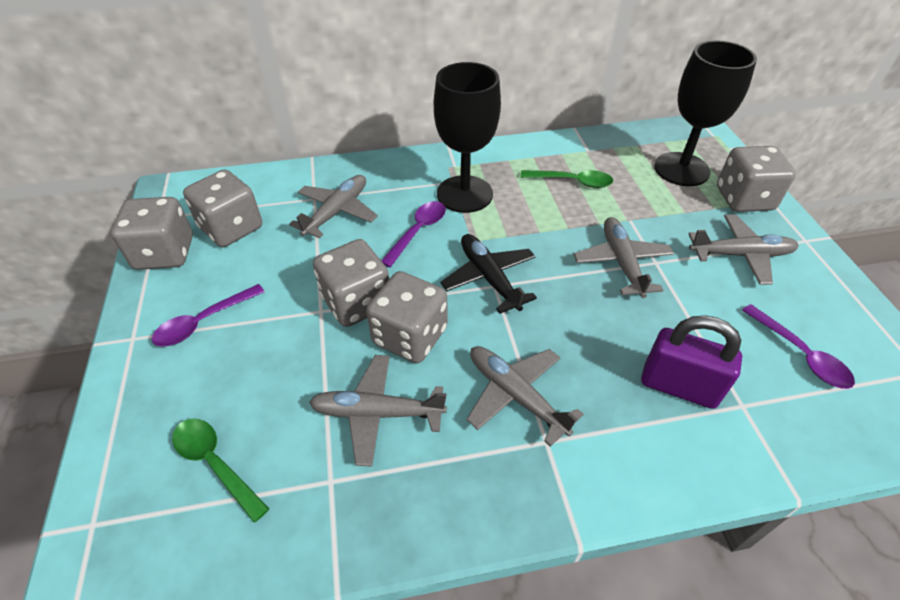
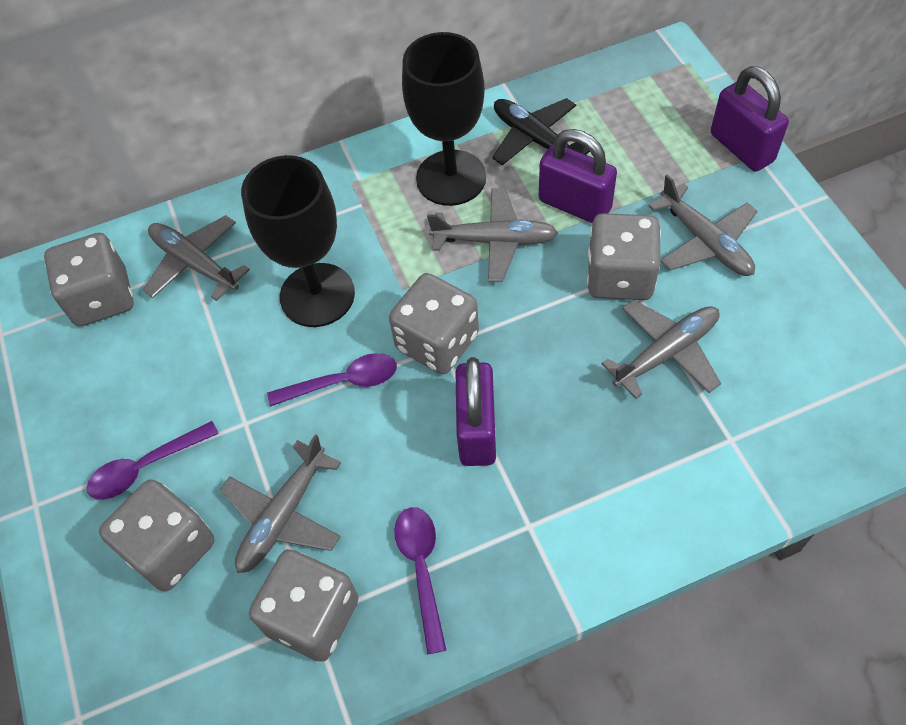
green spoon: [172,419,269,523] [521,170,613,188] = 2 -> none = 0
purple padlock: [641,315,742,409] = 1 -> [456,357,496,466] [539,129,617,223] [711,66,789,171] = 3

